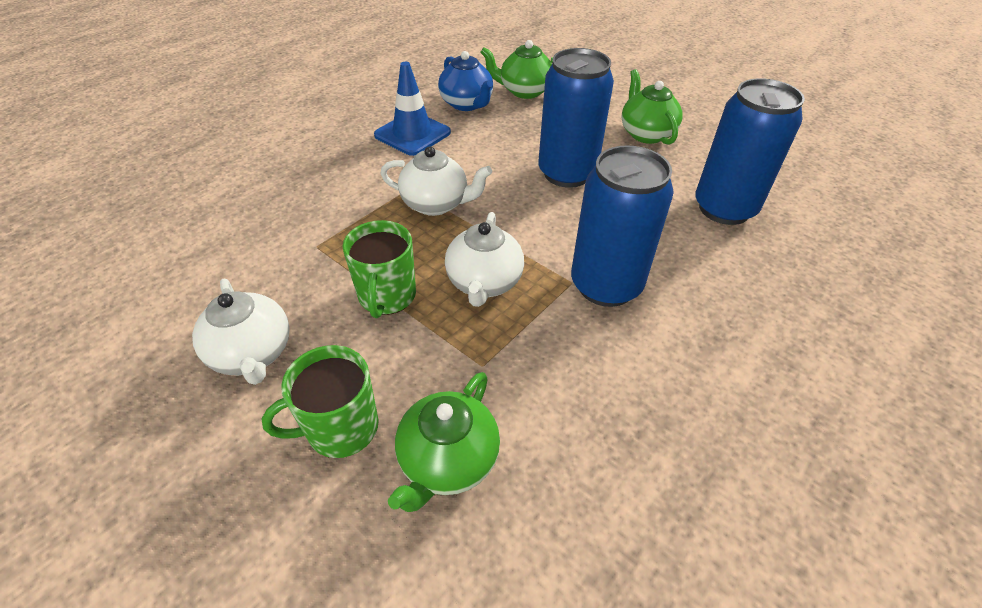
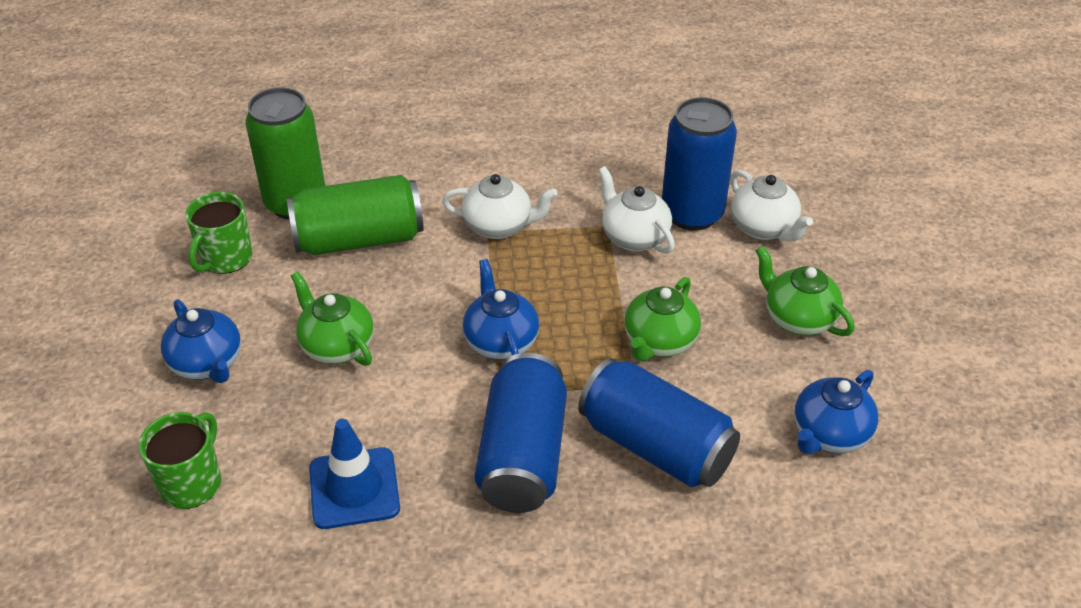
blue teapot: [438,51,493,111] = 1 -> [161,299,241,383] [463,259,539,360] [794,370,878,454] = 3
green can: none = 0 -> [245,87,325,220] [287,175,424,255] = 2

